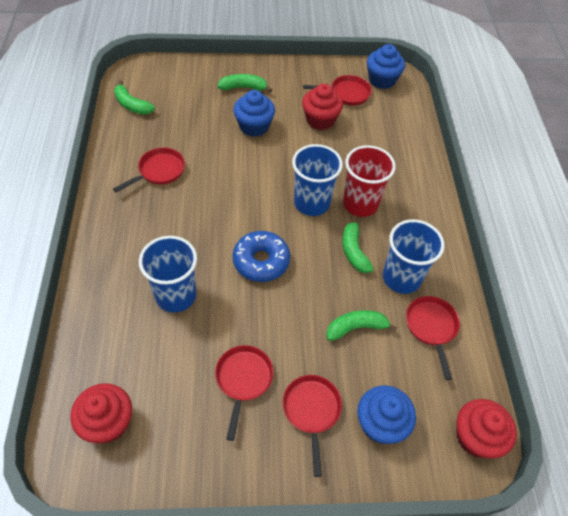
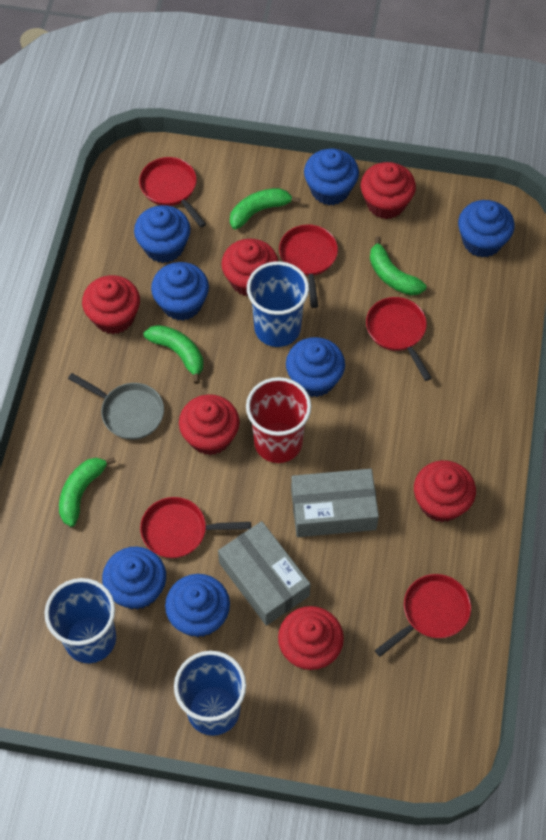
blue cupcake: [233,90,275,137] [357,386,416,444] [367,44,405,89] = 3 -> [102,547,166,610] [134,205,191,263] [151,262,209,321] [165,574,230,637] [286,337,345,397] [304,148,359,205] [458,200,514,258] = 7
blue donut: [233,231,290,282] = 1 -> none = 0
grey box: none = 0 -> [218,521,311,626] [291,469,379,537] = 2
grey pan: none = 0 -> [68,373,164,440] = 1
red cupcake: [70,383,132,443] [302,84,343,130] [456,399,517,458] = 3 -> [82,275,140,334] [179,394,240,455] [221,239,278,296] [278,606,344,670] [361,162,416,219] [414,460,476,522] = 6

